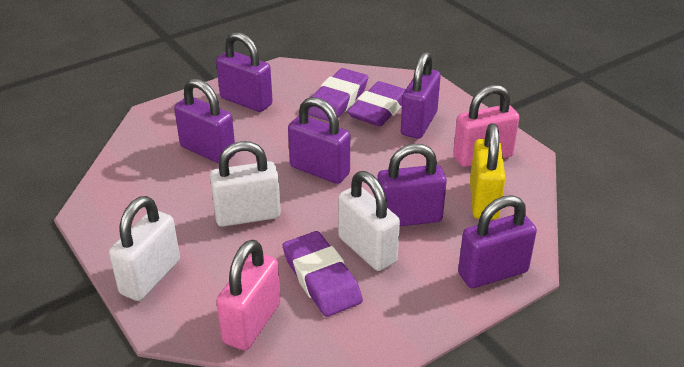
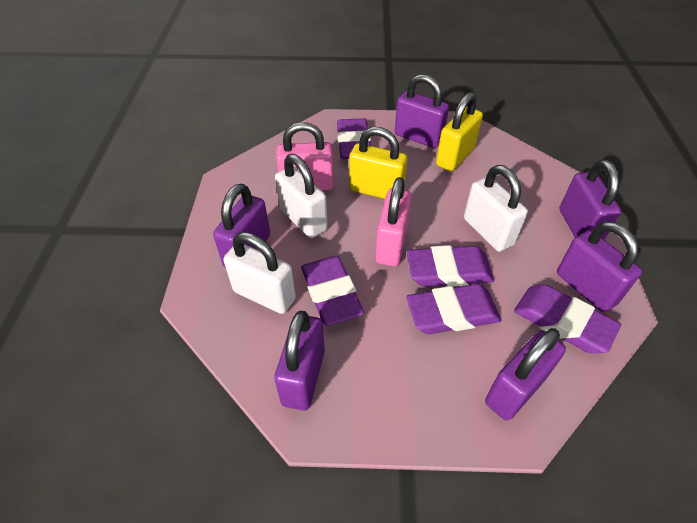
purple eraser: [283,231,363,317] [308,68,368,121] [347,81,406,126] = 3 -> [301,256,364,326] [337,118,371,159] [406,245,494,287] [406,284,502,334] [514,284,621,353] = 5
yellow padlock: [470,123,505,220] = 1 -> [349,127,408,199] [436,92,483,171] = 2

